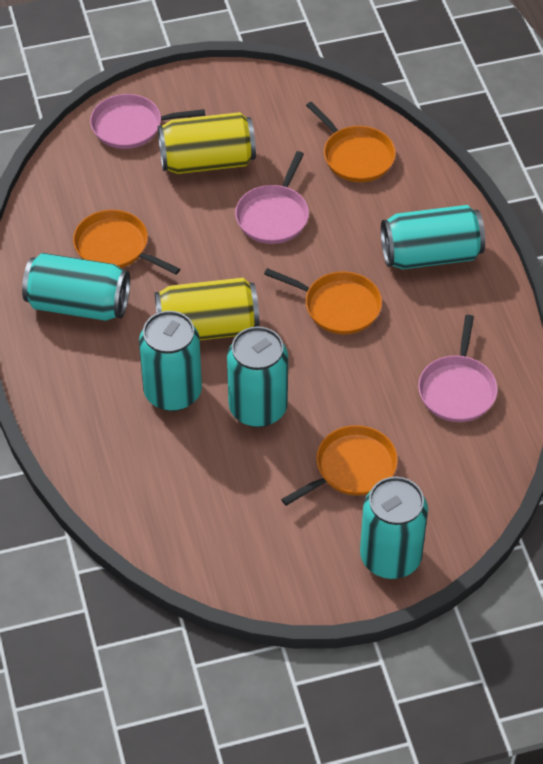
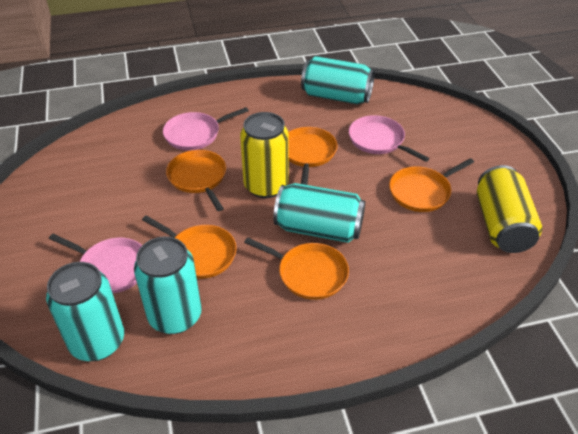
orange pan: [73,210,180,274] [264,268,382,334] [281,425,398,506] [306,102,396,182] = 4 -> [142,215,237,279] [166,150,226,211] [244,237,349,300] [288,127,338,185] [389,158,474,212] = 5
turquoise can: [22,253,130,321] [139,311,202,411] [227,327,288,427] [360,477,428,579] [381,205,485,269] = 5 -> [46,262,124,361] [134,237,202,334] [273,183,365,243] [301,56,375,104] = 4

